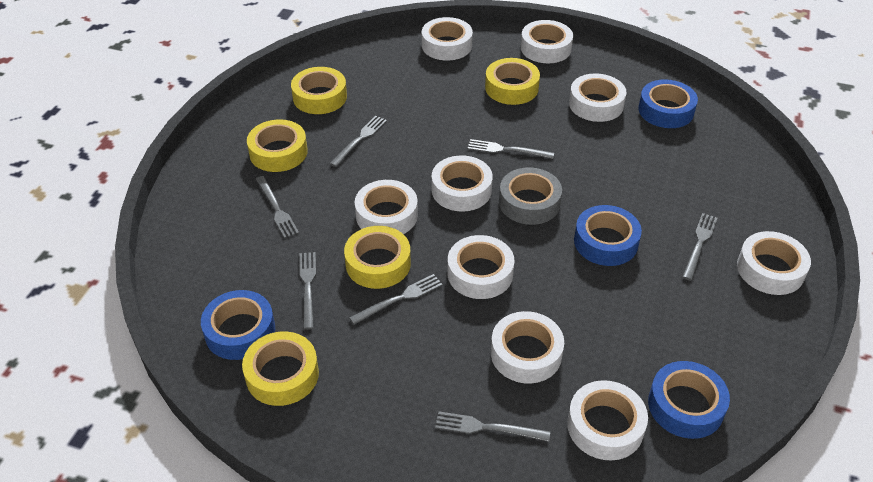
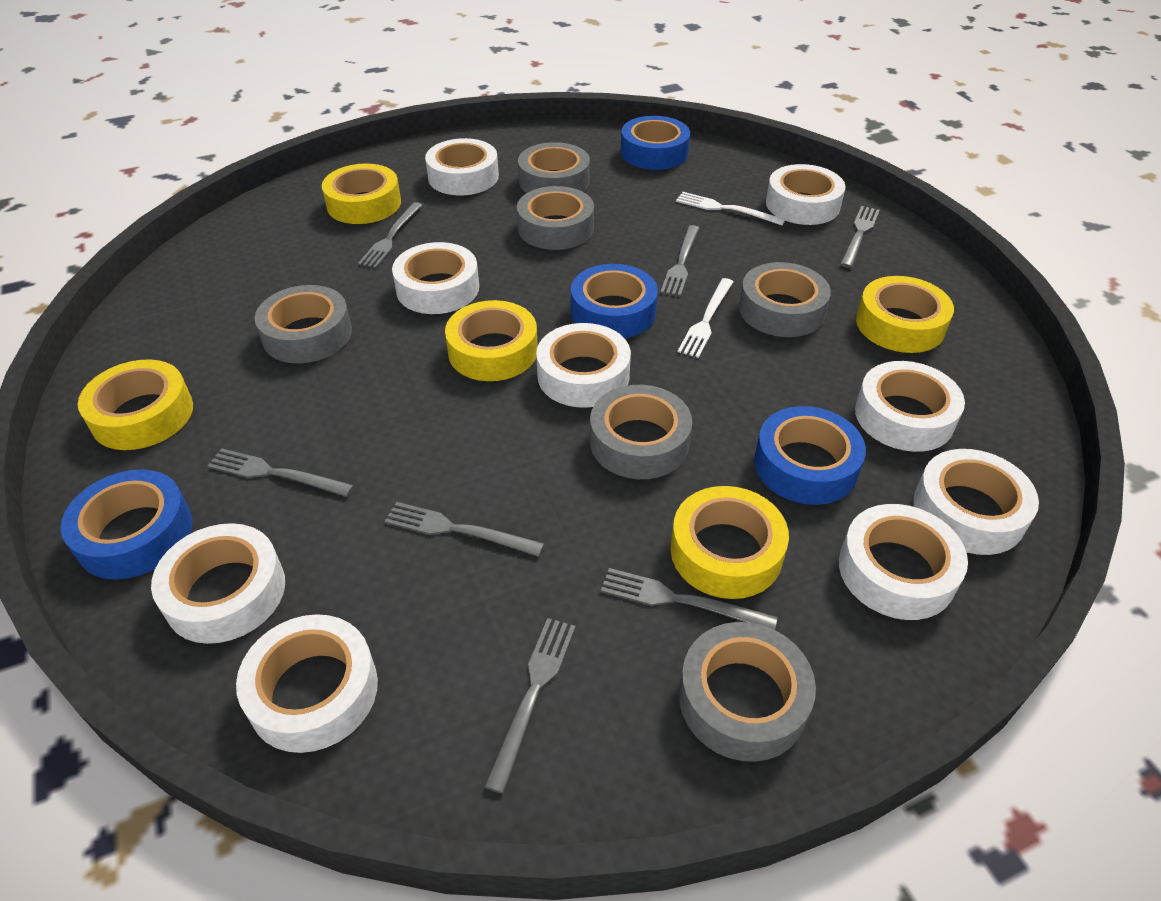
grey tape: [499,168,562,225] = 1 -> [255,285,352,363] [517,186,594,250] [518,142,590,193] [590,385,692,479] [679,622,816,762] [739,262,831,337] = 6
white fork: none = 0 -> [676,192,786,225] [678,278,733,358] = 2

